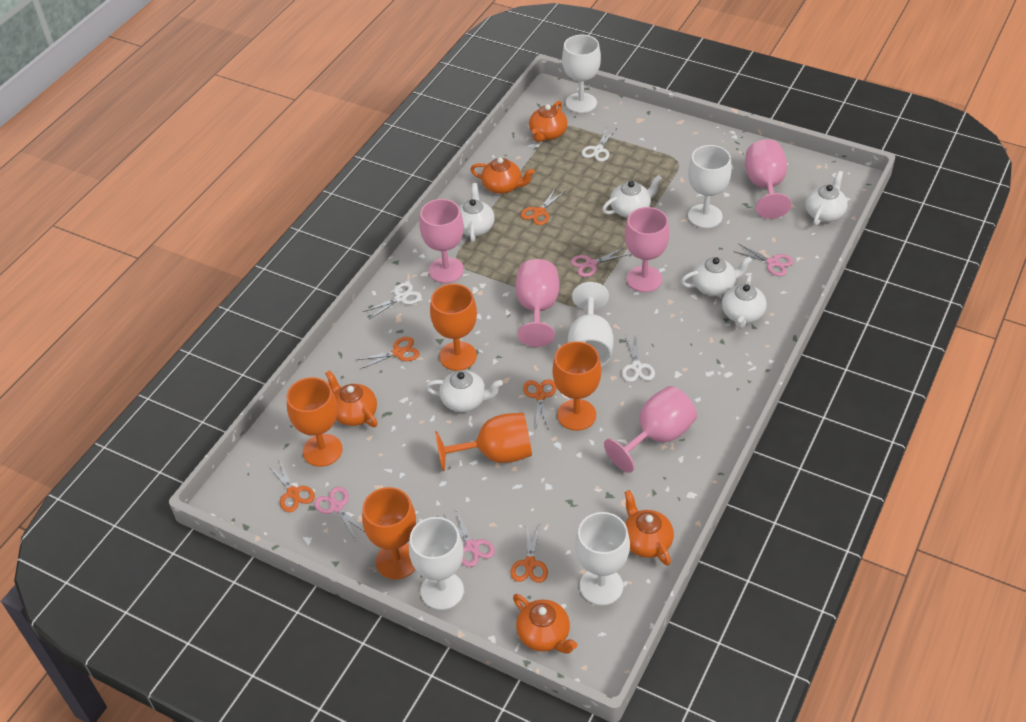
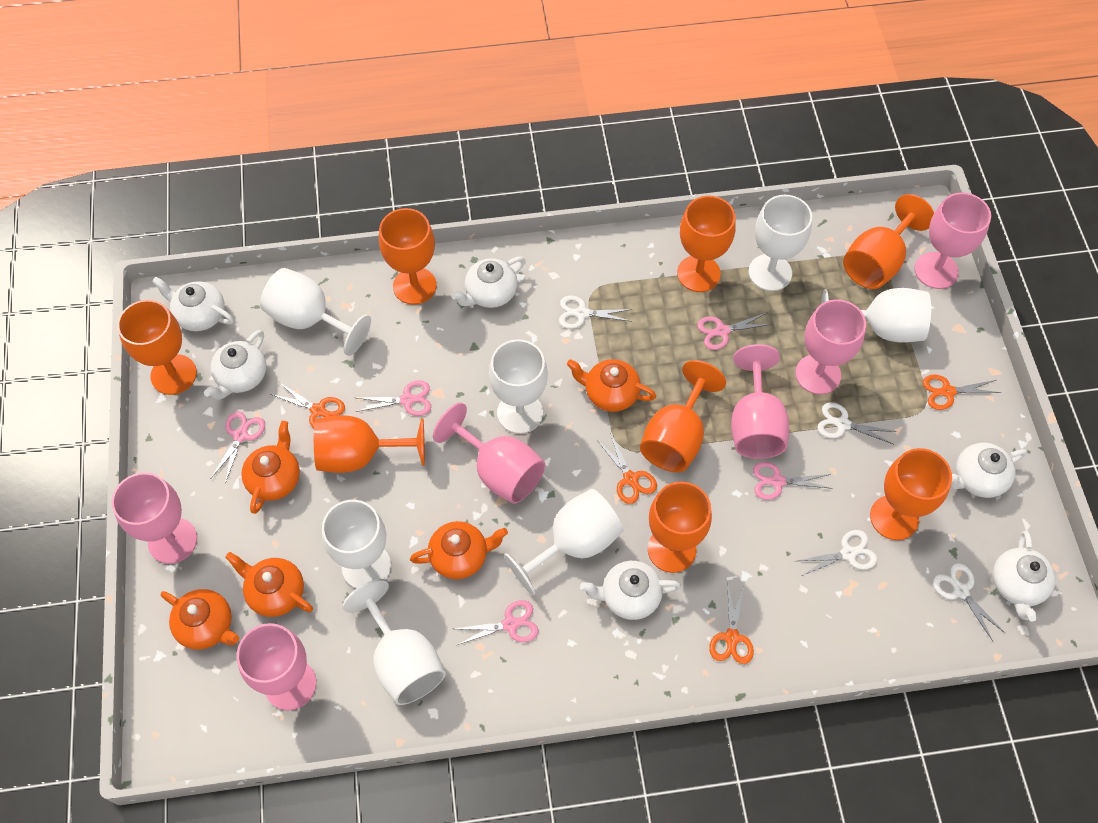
orange goblet: [287,377,343,467] [362,487,416,580] [430,284,477,371] [435,413,532,471] [552,341,601,431] = 5 -> [117,300,197,395] [314,415,425,473] [379,208,437,305] [640,360,726,472] [648,482,712,573] [677,196,736,292] [843,194,934,289] [870,448,952,540] = 8
orange scissors: [268,460,315,512] [357,337,419,369] [510,524,548,583] [520,188,565,225] [523,379,557,430] = 5 -> [270,382,345,428] [597,433,657,504] [709,586,754,664] [923,375,1001,410] = 4
pink goblet: [419,199,464,283] [515,259,559,347] [604,386,697,473] [625,207,670,292] [745,139,791,219] = 5 -> [111,472,197,564] [237,623,316,710] [433,403,545,504] [731,344,789,459] [795,299,866,395] [915,192,991,289] = 6
pink scissors: [314,487,365,540] [443,510,495,567] [571,248,630,277] [733,244,794,276] = 4 -> [210,411,265,484] [356,380,431,416] [455,600,538,645] [697,313,773,350] [753,462,833,500] = 5
white goblet: [409,517,464,610] [562,35,601,113] [568,282,613,366] [575,512,630,606] [688,145,732,228] = 5 -> [260,268,371,356] [322,500,391,588] [343,579,446,705] [489,339,548,434] [504,489,624,596] [749,195,812,291] [821,288,931,343] = 7
white scissors: [363,282,422,319] [581,127,616,162] [622,336,655,382] = 3 -> [559,296,632,329] [797,530,877,576] [817,402,897,444] [933,563,1006,641] = 4

